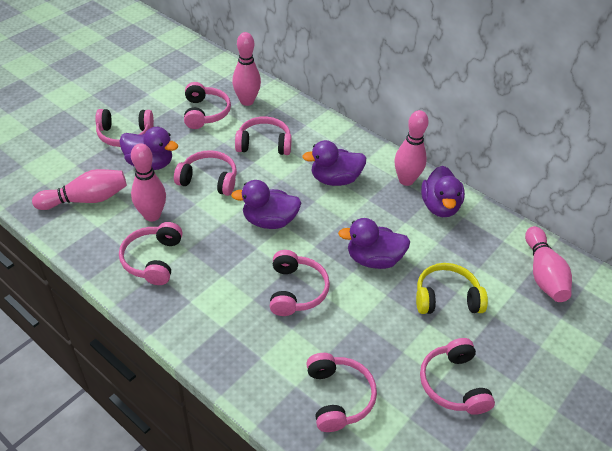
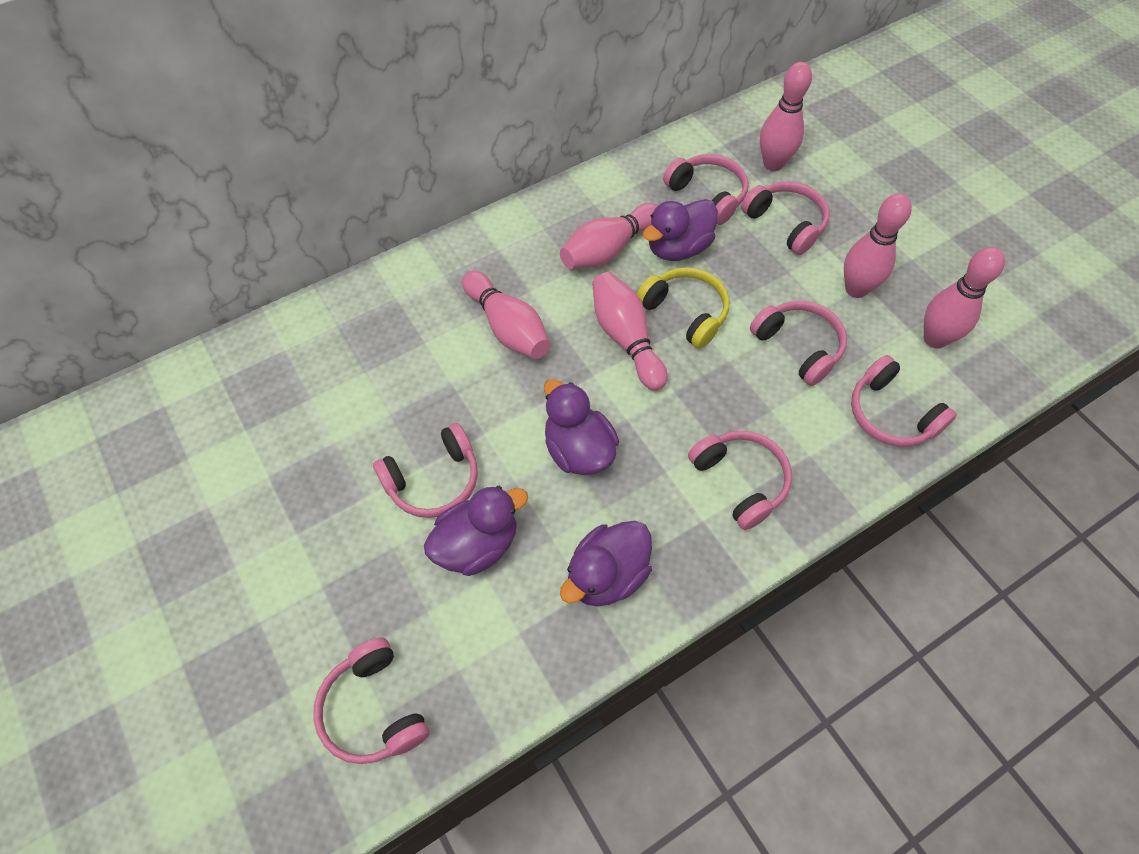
pink bowling pin: [32,169,127,210] [131,143,166,222] [232,32,261,106] [394,110,429,186] [525,226,572,302] = 5 -> [462,270,550,359] [560,203,658,269] [592,272,667,391] [760,62,812,171] [844,193,912,298] [924,247,1005,349] = 6
pink headphones: [95,109,154,147] [119,222,183,285] [174,150,237,196] [184,82,231,129] [235,116,292,155] [270,250,330,316] [306,353,377,432] [420,338,495,415] = 8 -> [313,637,430,764] [373,423,478,518] [663,154,749,225] [688,430,792,530] [741,181,830,255] [750,301,847,386] [851,355,957,447] = 7
purple duck: [119,127,178,170] [231,180,301,229] [302,140,366,186] [338,218,410,269] [421,166,465,217] = 5 -> [424,486,528,576] [544,379,619,475] [560,521,652,607] [643,199,718,261] = 4

